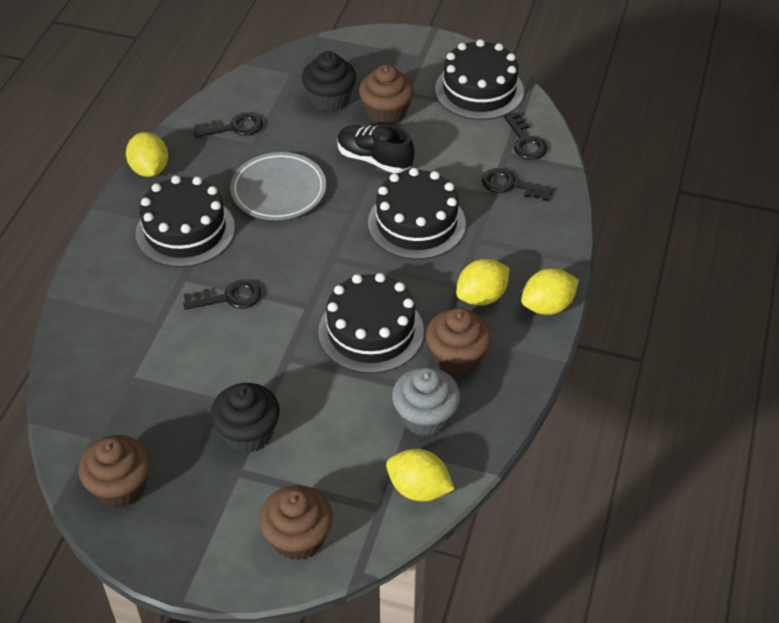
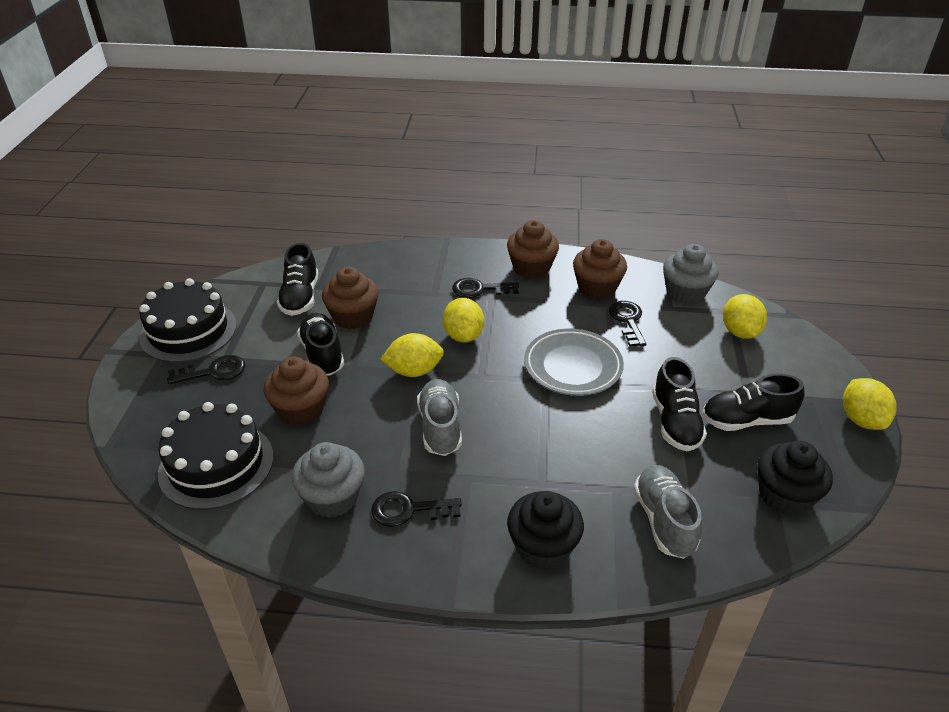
black cake: [136,176,235,267] [318,273,424,374] [368,168,466,260] [435,39,524,120] = 4 -> [139,278,237,362] [158,402,274,510] = 2
black shoe: [337,124,415,173] = 1 -> [277,243,318,316] [297,313,344,376] [652,357,707,451] [702,374,805,431] = 4
grey cupcake: [392,367,460,436] = 1 -> [292,442,364,518] [663,244,719,304] = 2
grey shoe: none = 0 -> [417,379,462,456] [633,465,702,559] = 2

